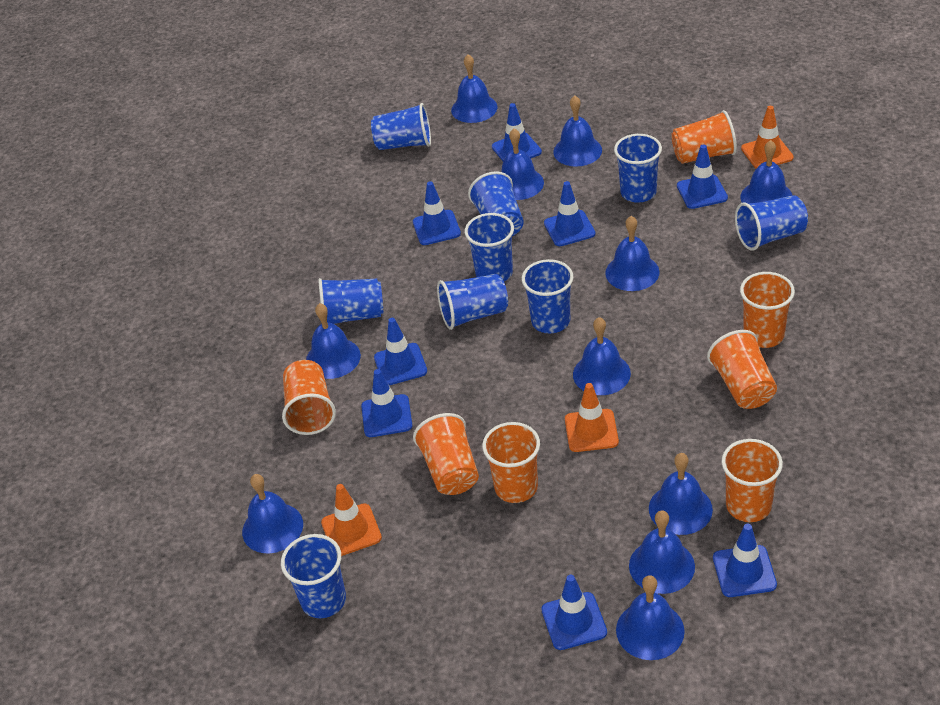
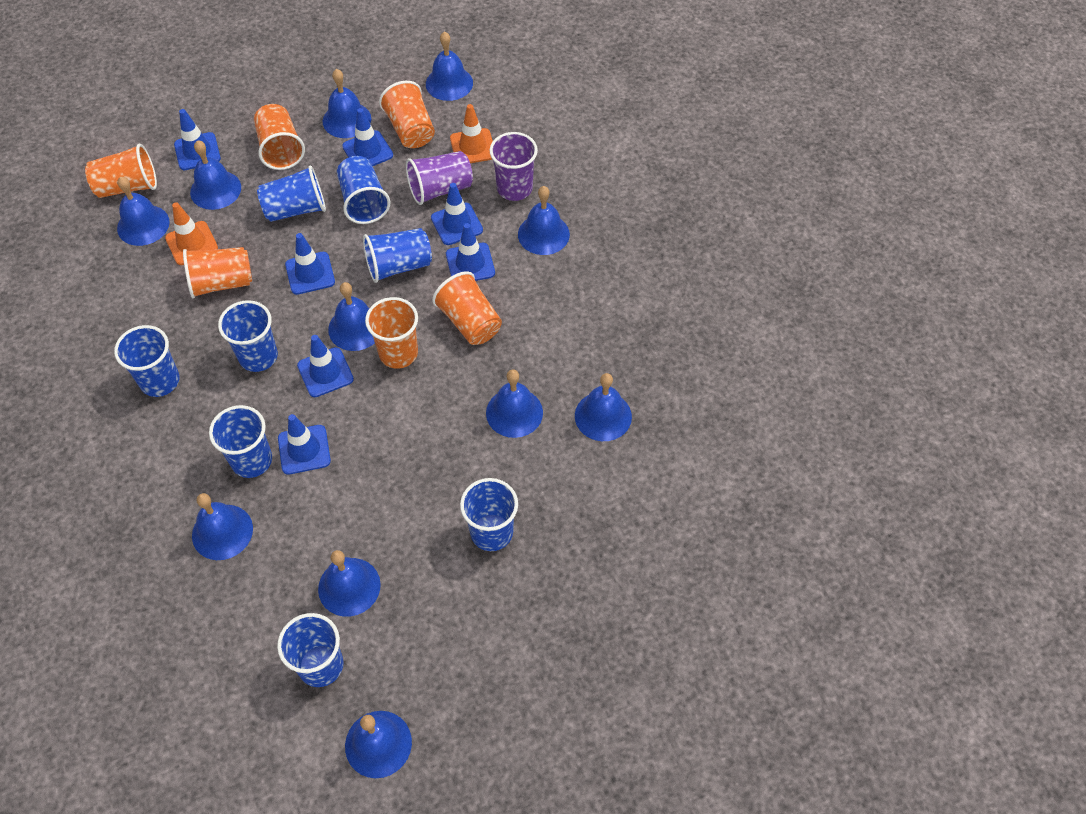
blue cup: [281,534,346,618] [318,278,383,324] [371,103,431,150] [437,274,508,330] [465,213,514,282] [468,171,524,236] [522,259,573,333] [614,134,662,203] [735,195,808,251] = 9 -> [114,325,180,397] [209,405,272,478] [218,300,278,372] [257,165,326,222] [277,613,343,687] [337,156,390,224] [363,228,432,283] [460,478,518,551] = 8
blue traffic cone: [361,369,412,437] [374,318,427,385] [413,181,461,245] [492,103,542,161] [541,575,607,650] [544,181,595,246] [677,144,728,209] [713,524,777,597] = 8 -> [174,109,221,170] [278,414,331,475] [285,233,335,295] [297,335,354,397] [342,108,393,166] [431,183,483,245] [446,223,495,281] = 7
orange cup: [282,360,336,435] [413,413,479,495] [482,422,540,503] [671,110,737,164] [707,330,777,409] [721,439,783,522] [740,272,795,348] = 7 -> [85,144,157,198] [183,247,252,298] [254,104,305,170] [365,297,418,369] [379,81,435,148] [432,271,502,345] = 6
orange traffic cone: [321,484,382,556] [565,383,619,452] [741,106,794,169] = 3 -> [165,202,218,265] [450,104,493,163] = 2
purple cup: none = 0 -> [406,151,473,205] [490,132,538,201] = 2

